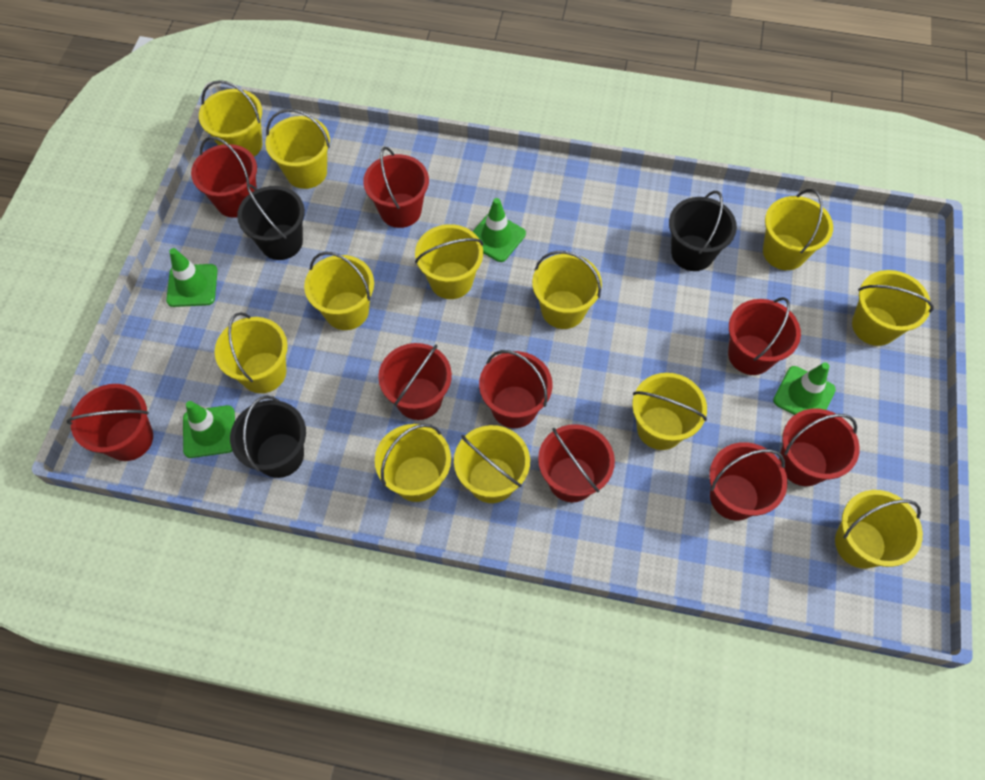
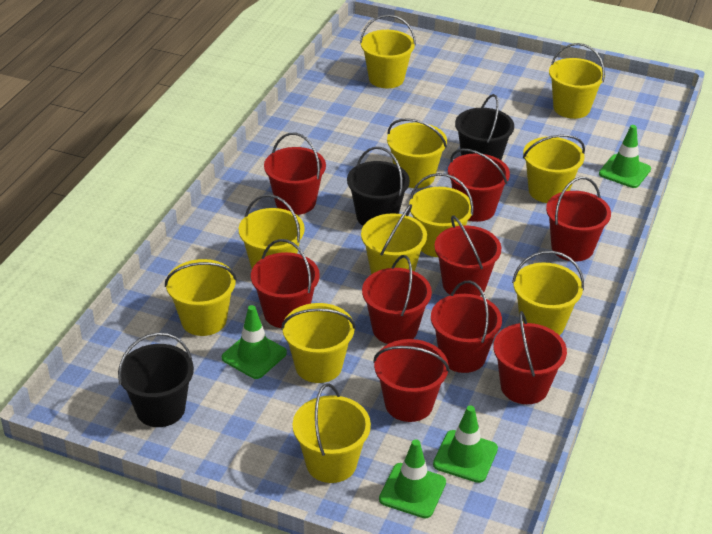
yellow bucket: [199,80,262,157] [215,312,288,393] [265,109,330,189] [304,252,374,330] [375,424,451,502] [415,224,483,299] [454,425,530,503] [532,251,602,329] [632,373,707,450] [763,189,833,270] [835,490,923,569] [852,270,934,346] = 12 -> [165,259,237,336] [239,194,305,268] [281,303,356,383] [293,383,371,483] [360,15,416,88] [361,204,427,274] [387,118,447,188] [409,173,474,257] [512,251,584,335] [523,135,585,203] [549,43,605,119] = 11

